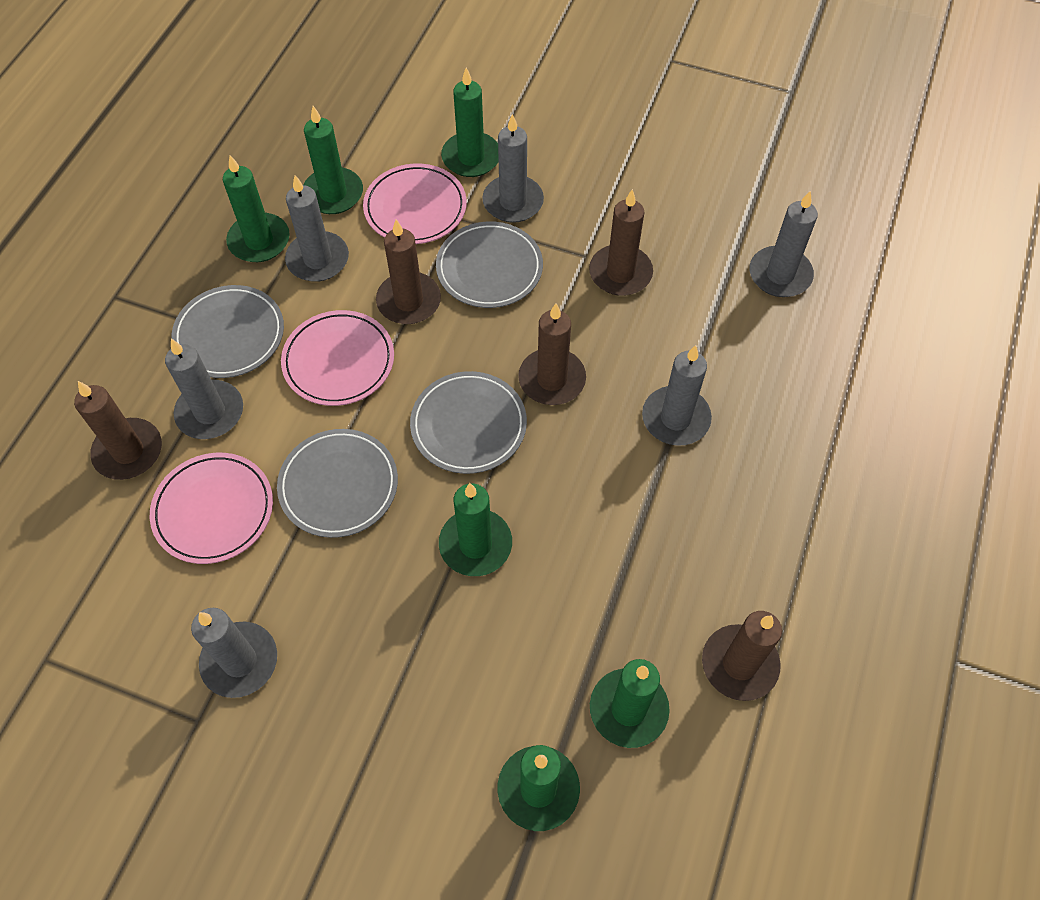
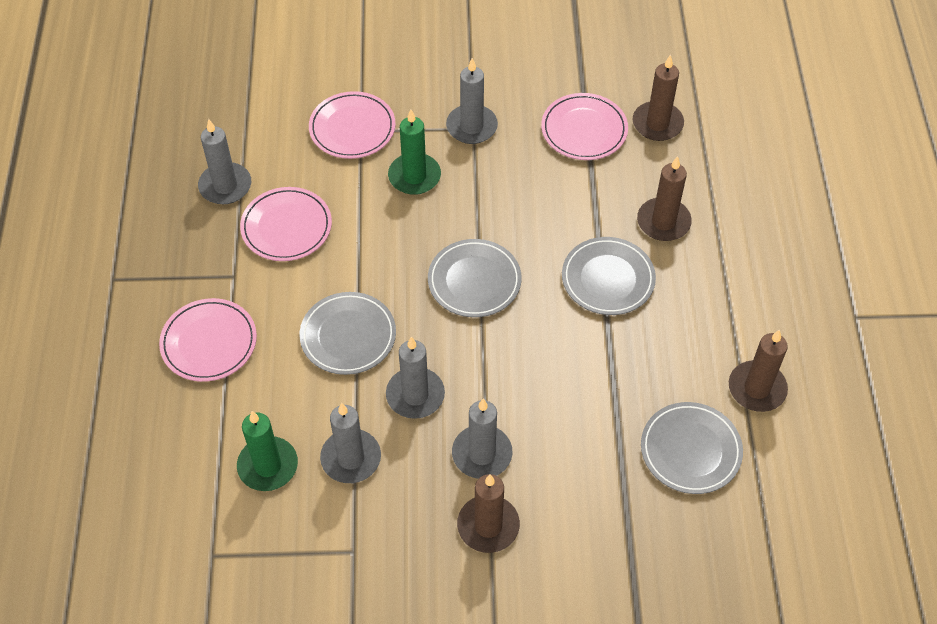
brown candle: [74,381,162,480] [376,219,441,324] [518,303,586,405] [589,189,653,296] [702,611,782,701] = 5 -> [457,474,520,553] [633,55,684,141] [637,156,692,241] [729,330,788,412] = 4
green candle: [223,155,290,262] [303,106,363,214] [439,483,512,576] [441,67,499,177] [498,745,580,831] [590,659,670,748] = 6 -> [237,411,298,491] [388,110,441,195] = 2
grey candle: [165,339,243,439] [191,608,277,698] [285,175,349,282] [482,114,544,223] [642,345,712,446] [750,191,818,297] = 6 -> [198,119,251,204] [320,403,381,483] [386,337,445,419] [446,58,498,144] [452,399,513,479] = 5
pink plate: [150,453,273,564] [281,310,394,406] [363,164,467,244] = 3 -> [159,298,257,382] [240,187,332,261] [309,91,395,159] [541,93,628,160] = 4

